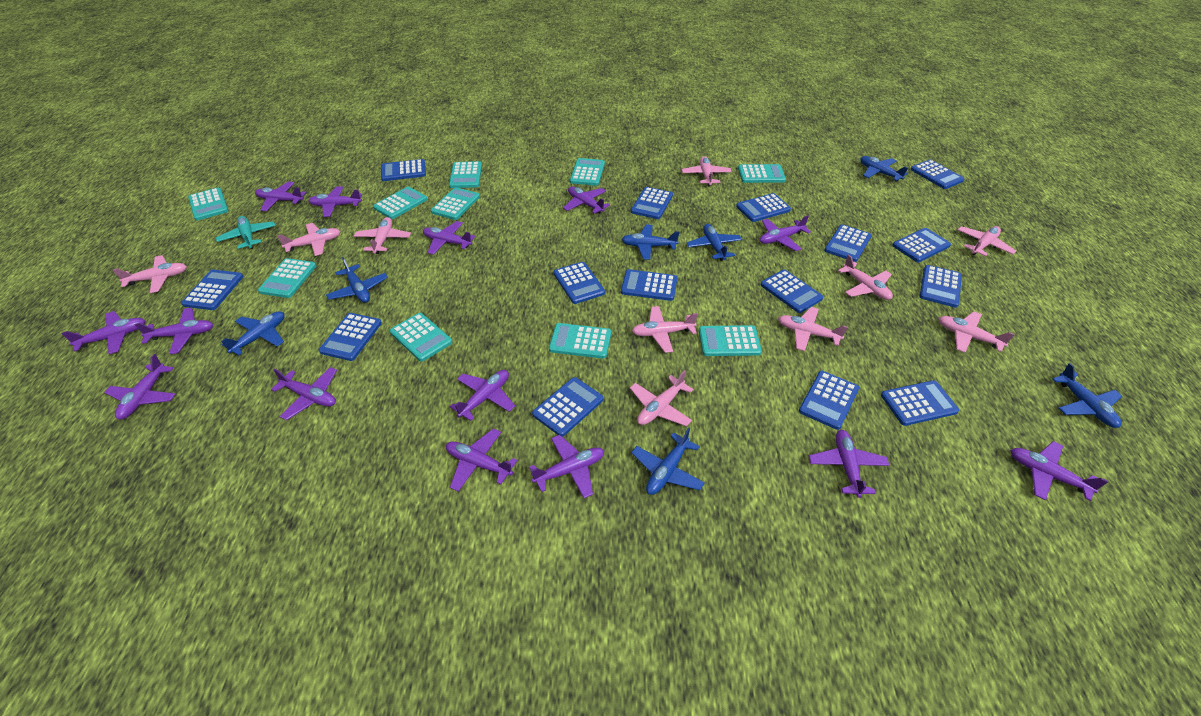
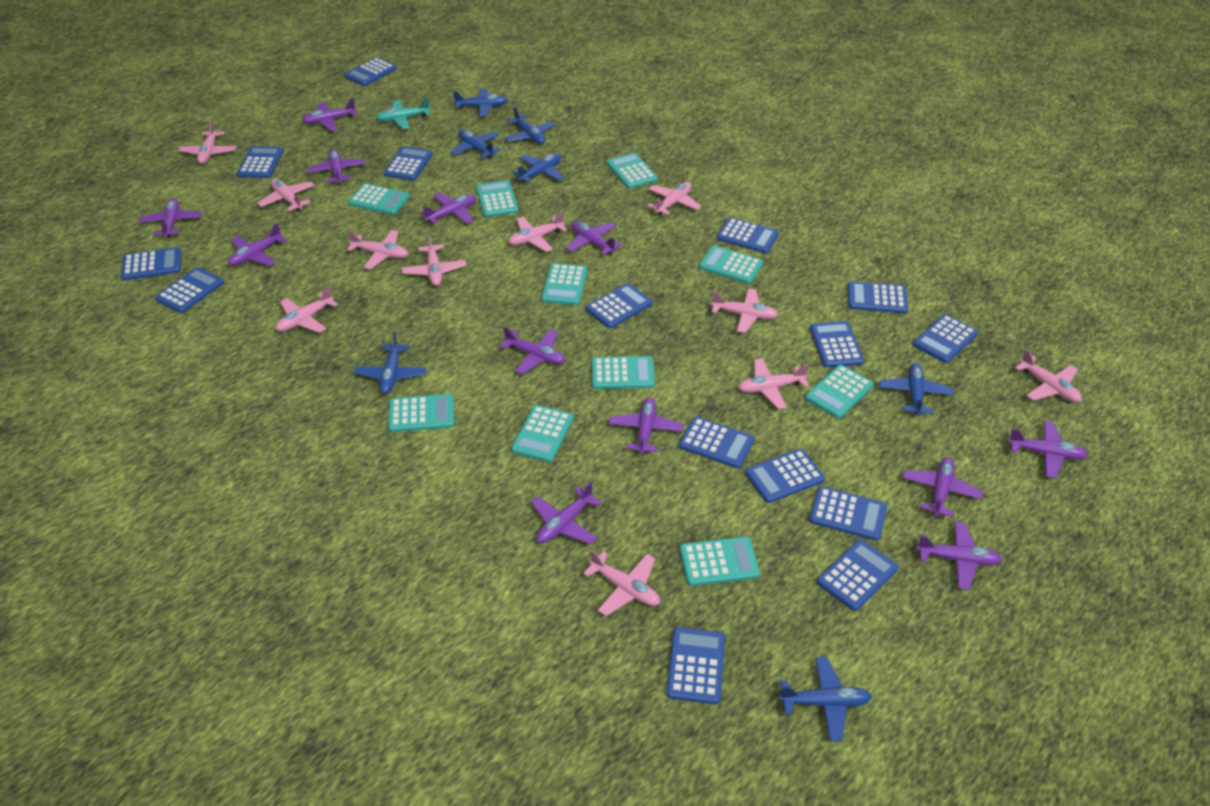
pink plane: [113,255,187,293] [277,223,341,256] [354,217,411,254] [630,370,693,426] [632,306,698,353] [682,156,732,187] [778,307,848,351] [838,255,893,300] [938,311,1015,353] [958,226,1016,256] = 10 -> [178,120,236,164] [257,179,315,211] [276,286,338,333] [347,230,408,269] [402,234,466,286] [509,211,567,252] [583,549,660,616] [648,182,701,215] [711,288,778,333] [738,358,809,409] [1015,349,1082,402] = 11
purple plane: [62,311,145,354] [104,354,176,419] [135,308,213,354] [255,181,306,211] [271,367,337,420] [308,186,362,217] [423,221,475,255] [446,429,518,492] [450,370,515,421] [529,435,604,498] [563,186,610,214] [760,215,811,251] [809,430,889,498] [1010,441,1108,501] = 14 -> [139,198,202,238] [228,223,286,266] [302,99,357,131] [307,149,365,185] [421,193,476,224] [500,327,565,375] [531,482,602,544] [566,221,622,255] [609,398,684,454] [903,457,983,517] [916,521,1002,590] [1008,421,1088,478] = 12

